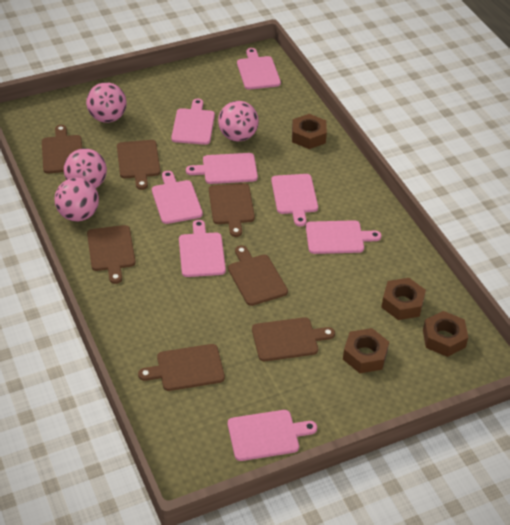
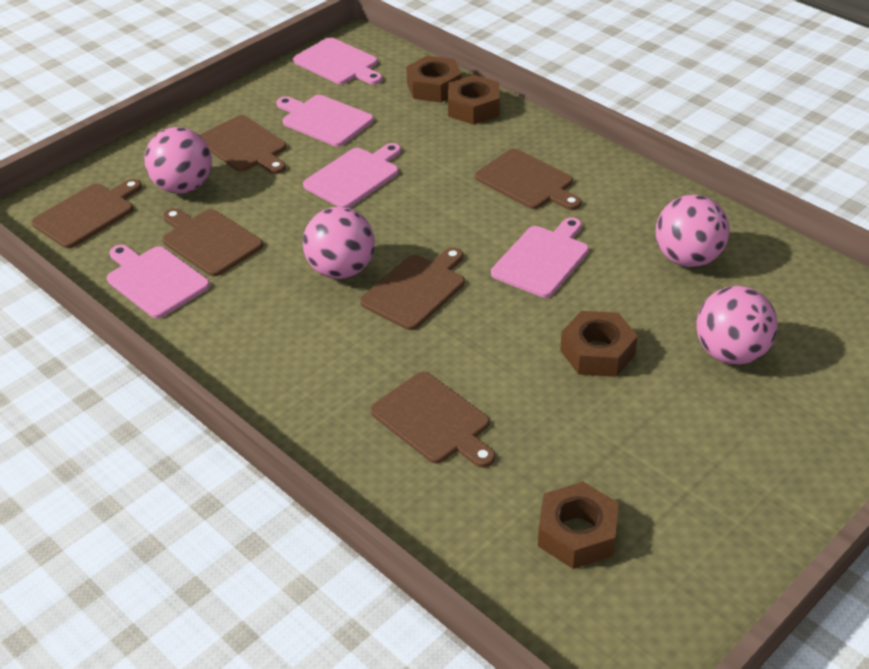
brown cutting board: [42,125,82,174] [87,225,136,284] [117,140,161,190] [138,344,225,391] [209,183,255,237] [228,245,288,306] [252,317,335,361] = 7 -> [32,179,142,248] [162,208,263,276] [200,115,287,174] [360,247,465,330] [370,372,495,468] [475,149,581,210] = 6
pink cutting board: [152,171,203,224] [171,99,215,145] [179,220,226,277] [186,153,258,184] [228,410,317,461] [237,48,281,90] [271,174,318,226] [306,220,382,254] = 8 -> [107,245,210,319] [276,95,374,147] [293,37,383,84] [303,143,401,208] [491,217,589,298] = 5

